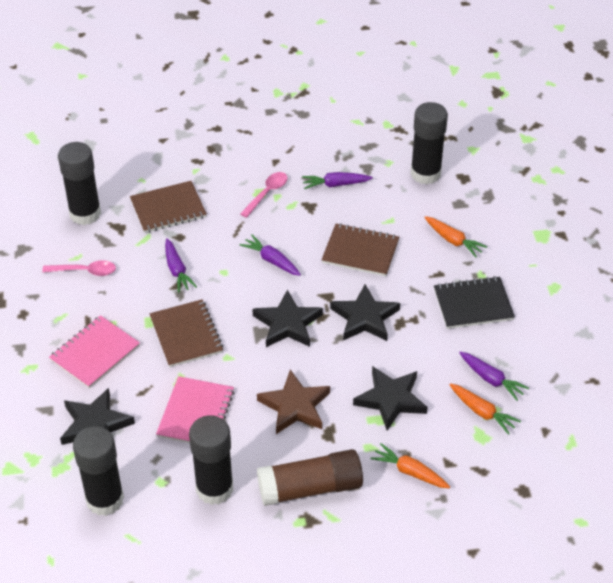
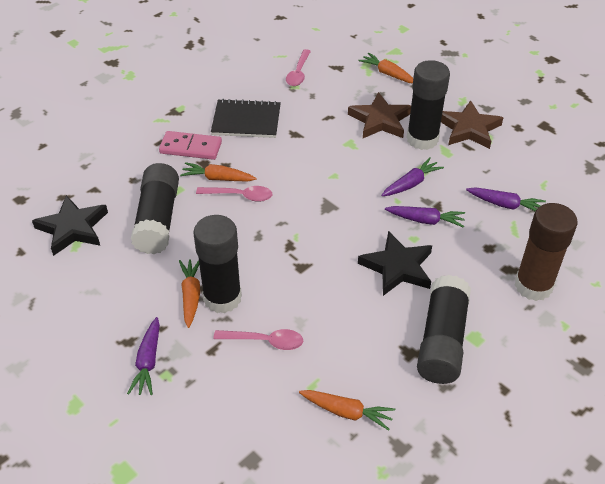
black star: [60,388,135,445] [252,290,323,347] [330,284,400,341] [353,366,428,431] = 4 -> [32,195,108,256] [358,231,432,296] = 2
brown notebook: [130,181,207,233] [149,299,224,367] [321,223,399,276] = 3 -> none = 0
brown star: [257,369,330,434] = 1 -> [348,92,411,138] [441,100,503,149] = 2
orange carrot: [370,443,450,489] [424,216,487,257] [449,383,521,435] = 3 -> [179,259,200,328] [180,162,257,182] [299,390,395,431] [358,53,413,83] = 4
pink domino: none = 0 -> [159,131,222,160] = 1
pink notebook: [49,315,140,388] [156,376,234,443] = 2 -> none = 0
pink spoon: [42,260,116,276] [240,172,288,218] = 2 -> [196,186,272,202] [213,329,303,350] [286,49,311,86] = 3

